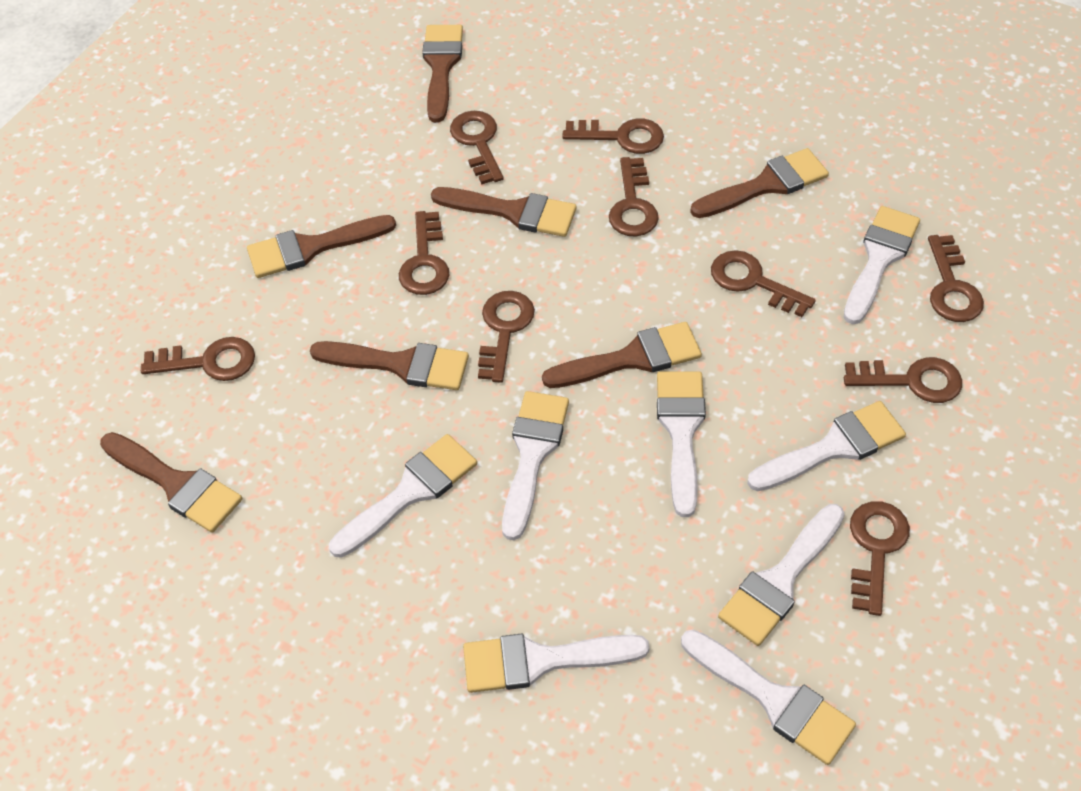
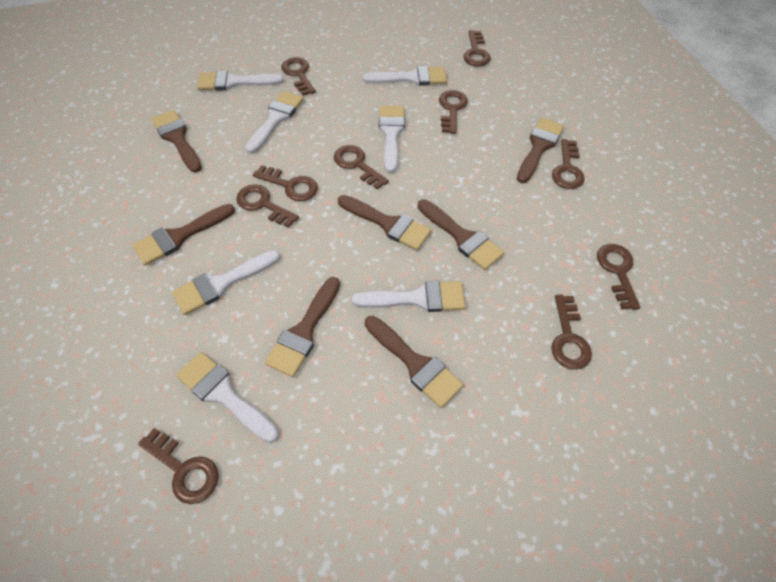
white brush: [329,434,477,558] [463,634,650,693] [502,391,569,540] [657,371,706,517] [681,630,856,765] [718,504,845,646] [747,401,906,491] [843,206,920,324] = 8 -> [172,250,280,315] [176,352,279,443] [197,70,284,91] [245,91,304,154] [352,281,466,312] [363,66,447,86] [379,106,405,173] = 7

